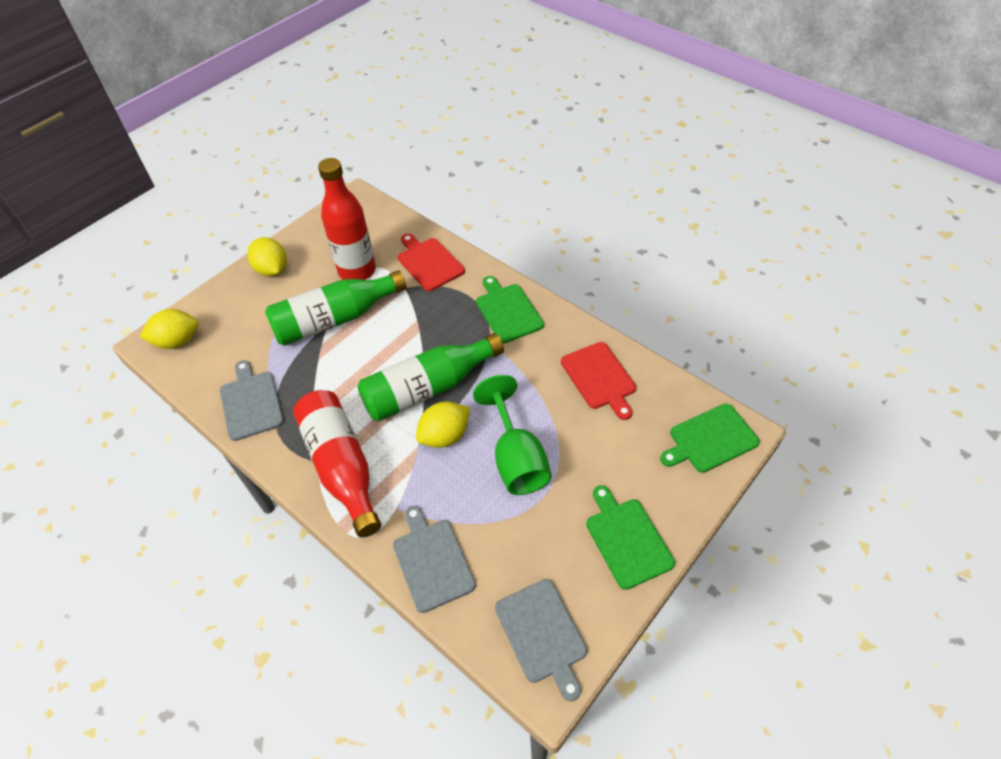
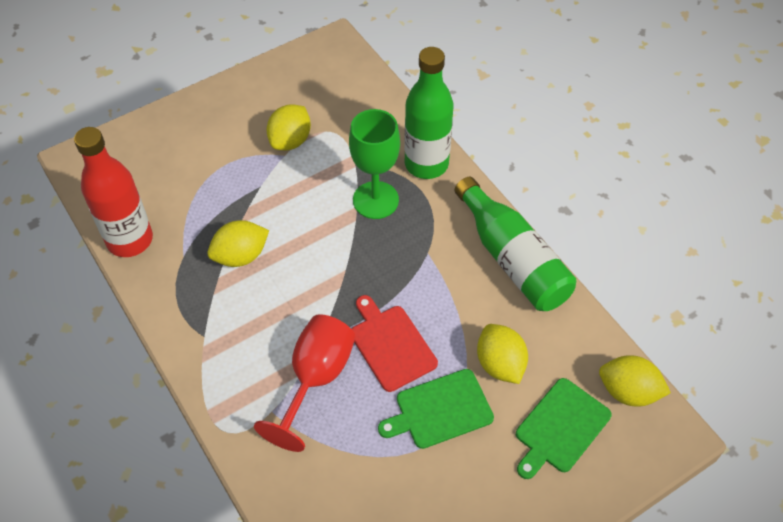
green cutting board: [476,276,544,343] [586,485,675,590] [660,403,760,473] = 3 -> [378,369,494,449] [516,378,612,479] = 2
grey cutting board: [220,360,284,441] [393,506,476,613] [495,579,587,701] = 3 -> none = 0
red bottle: [293,390,381,537] [318,158,376,280] = 2 -> [74,127,153,257] = 1
red cutting board: [398,234,465,291] [561,342,636,420] = 2 -> [351,295,438,392] = 1
red goblet: none = 0 -> [254,314,356,452] = 1
yellow lemon: [140,309,199,349] [247,237,287,276] [416,401,470,448] = 3 -> [207,220,269,267] [266,104,311,150] [477,324,528,384] [599,355,671,407] = 4

